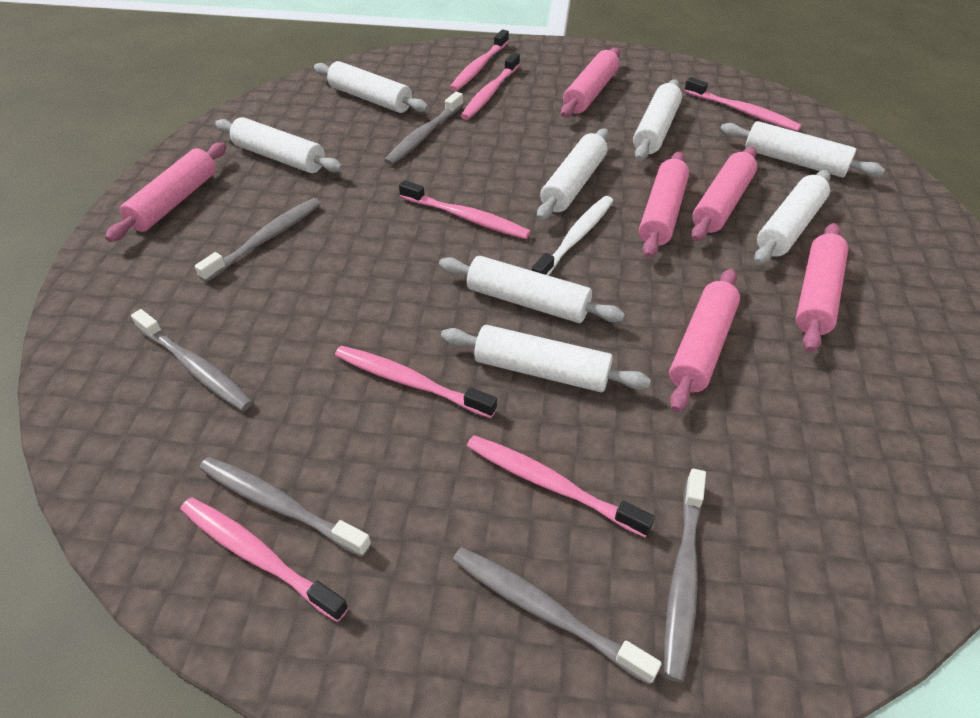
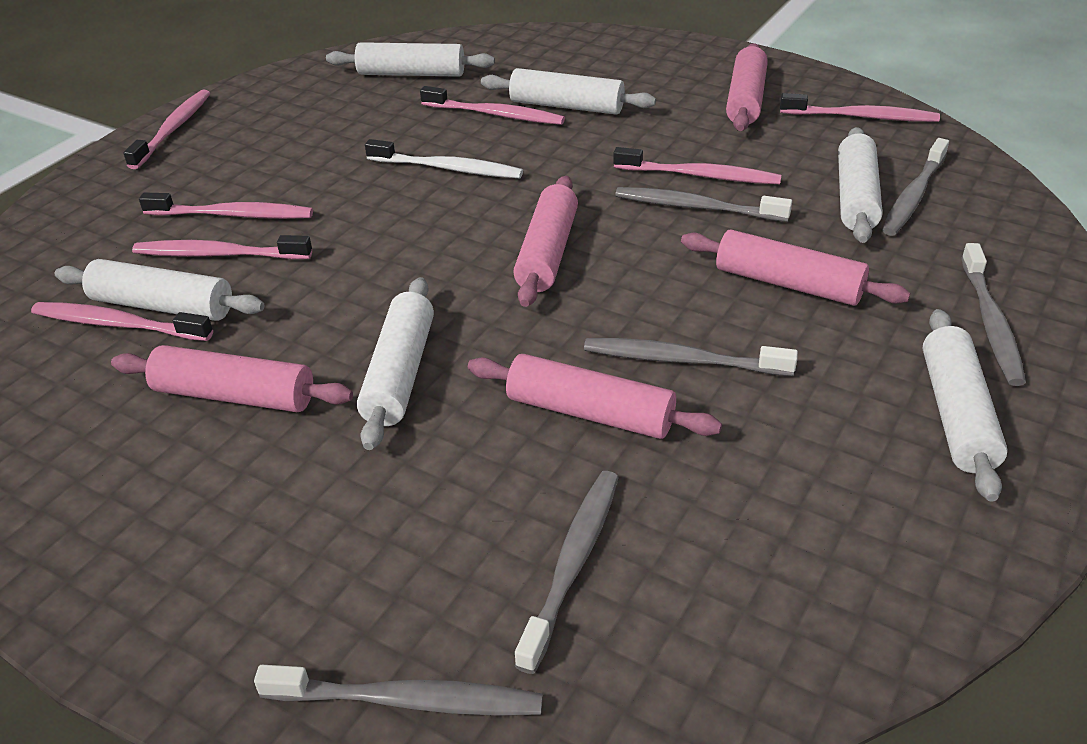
pink rolling pin: [105,142,226,242] [561,48,620,118] [639,151,689,258] [669,269,740,412] [691,147,757,242] [796,223,848,352] = 6 -> [111,345,353,412] [468,354,722,439] [513,176,578,307] [681,230,910,306] [726,43,768,131] = 5
white rolling pin: [215,117,343,173] [314,61,429,113] [439,256,625,323] [441,325,651,392] [537,128,609,221] [633,79,682,161] [720,121,885,178] [754,170,831,265] = 8 -> [55,259,265,321] [326,42,495,77] [357,277,434,450] [481,68,656,114] [838,127,883,243] [922,309,1008,502] = 6

